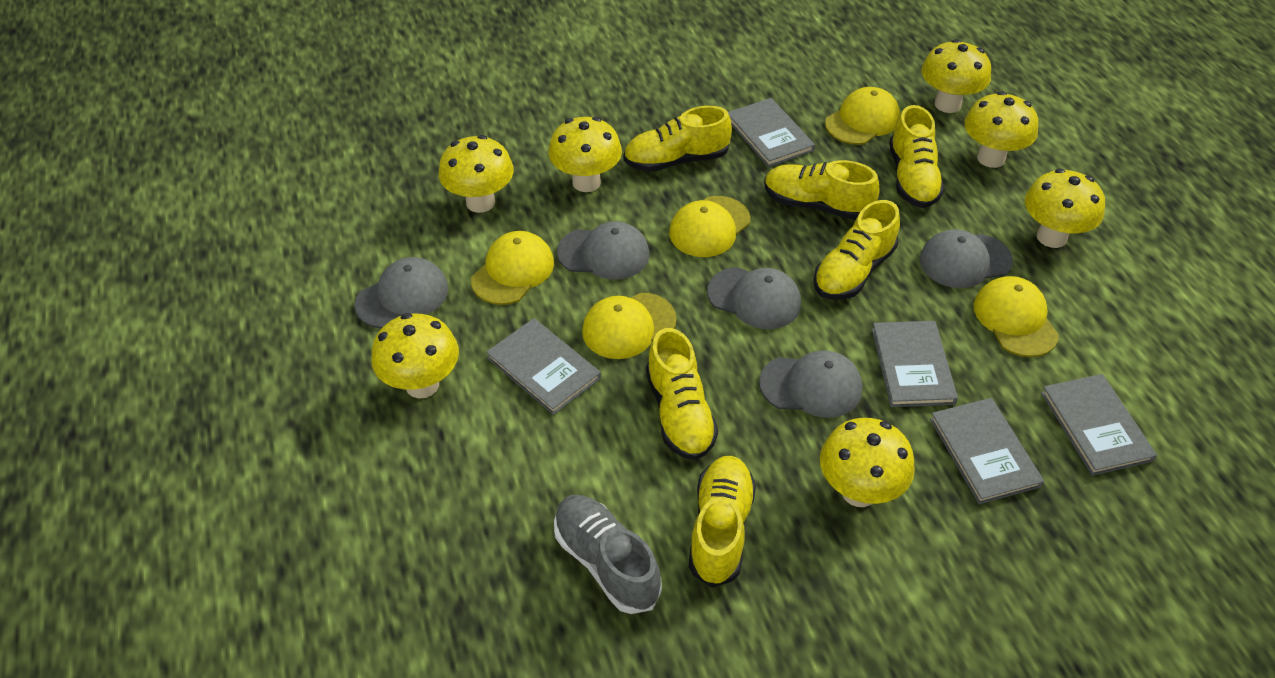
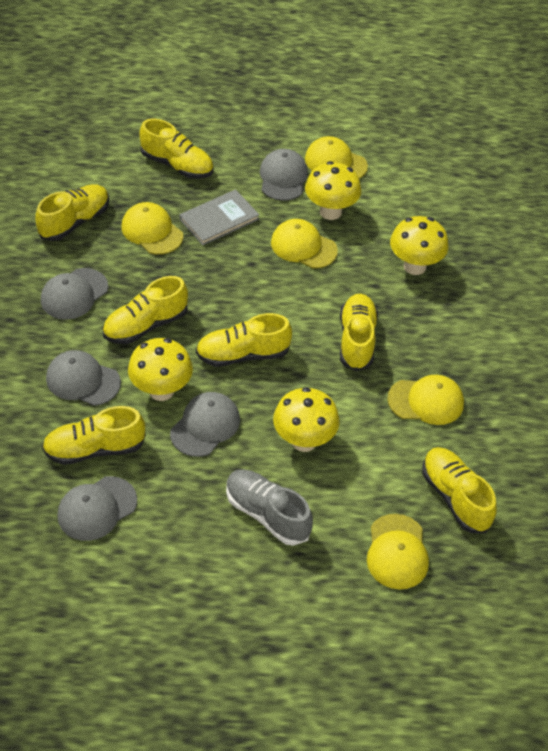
grey book: [486,318,601,415] [728,98,815,167] [872,321,958,407] [930,398,1044,504] [1041,374,1157,476] = 5 -> [179,189,259,245] = 1
yellow mushroom: [371,313,459,398] [439,135,514,213] [548,117,622,192] [820,418,915,507] [921,39,991,113] [964,91,1039,168] [1025,169,1105,248] = 7 -> [128,338,193,401] [273,387,340,452] [305,161,361,220] [390,216,449,275] = 4
yellow shoe: [623,106,732,172] [646,328,718,460] [689,456,756,587] [764,160,879,220] [813,200,900,299] [889,105,944,208] = 6 -> [35,184,109,241] [42,406,146,465] [102,276,188,344] [139,119,214,179] [196,313,292,367] [340,294,378,371] [422,447,497,533] = 7

